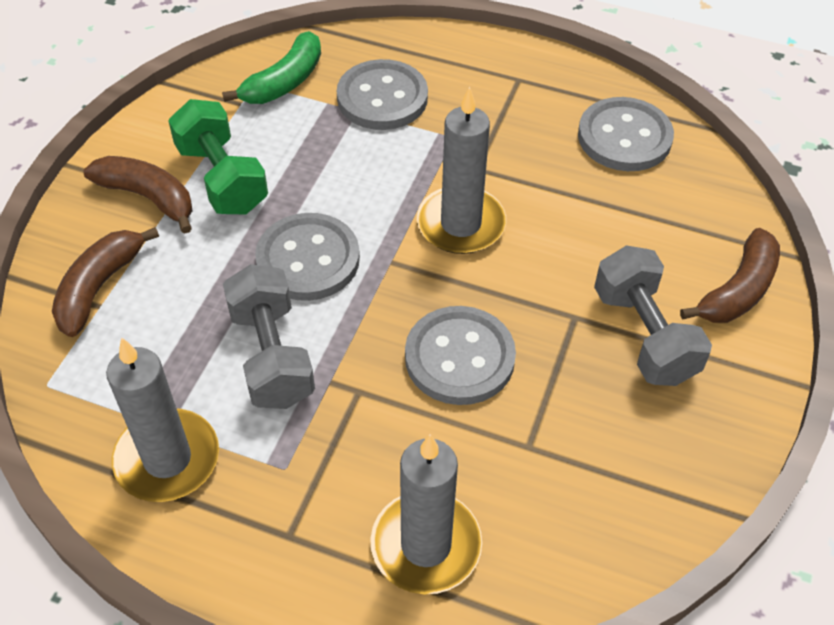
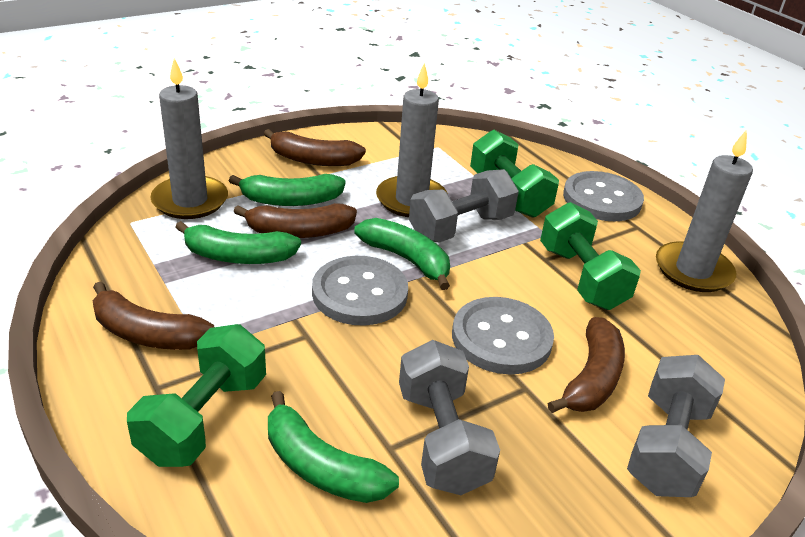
brown banana: [52,227,159,337] [83,156,192,234] [680,228,780,323] = 3 -> [92,281,214,350] [234,203,357,238] [264,129,366,166] [547,317,625,413] = 4
green banana: [222,31,321,104] = 1 -> [175,221,301,264] [229,174,346,206] [268,391,399,503] [354,218,450,290] = 4
green dumbbell: [168,99,268,214] = 1 -> [127,324,266,467] [470,130,559,218] [540,202,641,310] = 3
grey button: [255,213,360,301] [337,59,428,130] [405,306,516,405] [578,97,674,171] = 4 -> [312,256,408,325] [452,297,554,375] [563,171,644,221] = 3
grey dumbbell: [223,264,315,409] [594,245,712,386] = 2 -> [399,340,500,495] [409,169,519,242] [627,355,725,497] = 3

